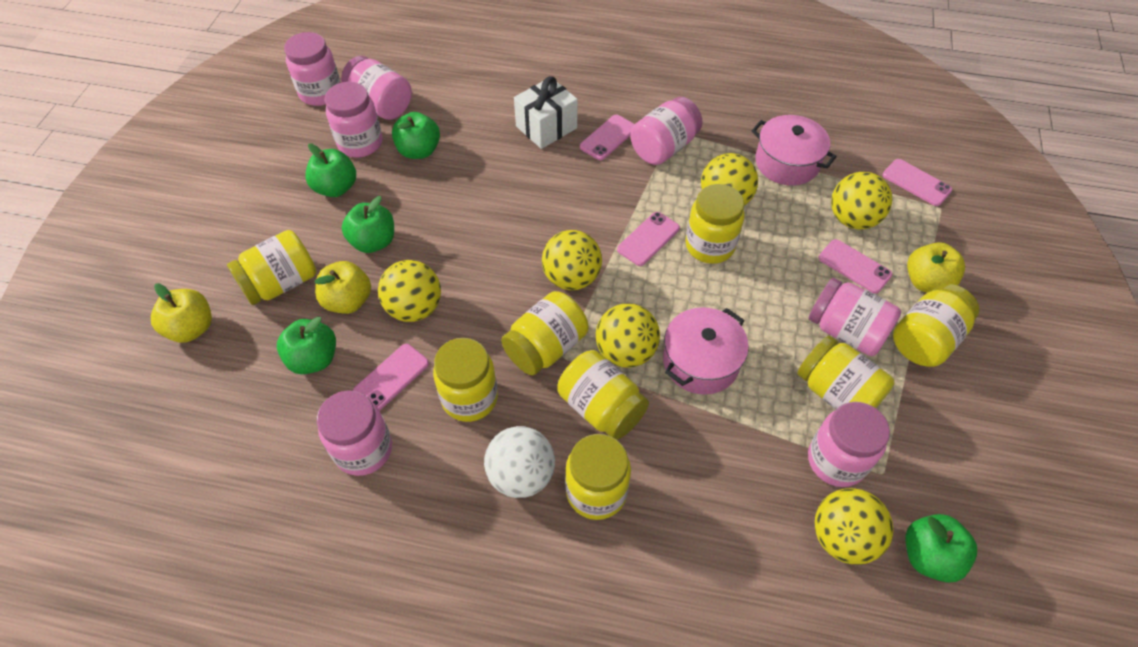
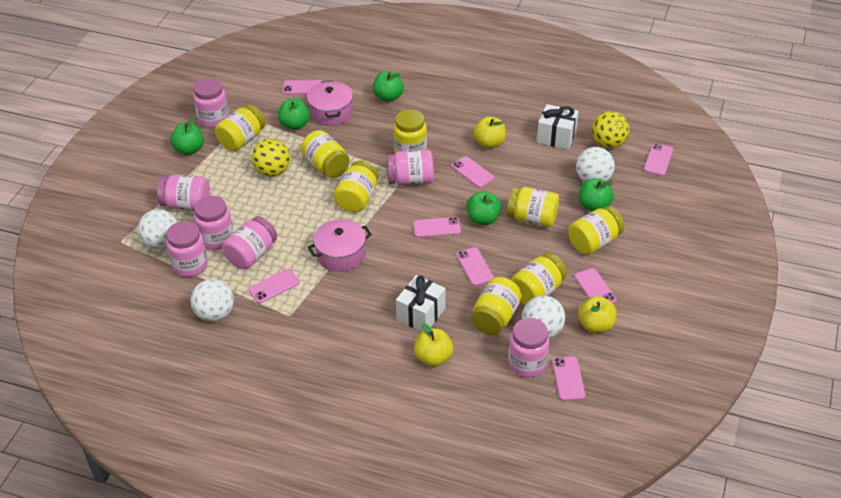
pink phone: [353,344,429,410] [580,115,635,160] [617,212,680,266] [819,239,893,294] [883,159,952,206] = 5 -> [248,269,300,303] [282,80,323,94] [413,217,461,238] [451,156,494,188] [456,247,494,286] [552,356,585,401] [574,268,616,303] [644,143,673,176] = 8
white ball: [484,426,555,498] = 1 -> [138,209,177,249] [191,279,234,322] [522,296,565,338] [576,147,615,182] = 4
white gift: [514,76,578,149] = 1 -> [396,275,446,332] [537,104,579,150] = 2
yellow ball: [378,260,441,322] [542,230,602,290] [596,303,660,368] [701,153,758,206] [814,488,893,565] [831,172,892,230] = 6 -> [252,139,290,177] [592,111,629,148] = 2

